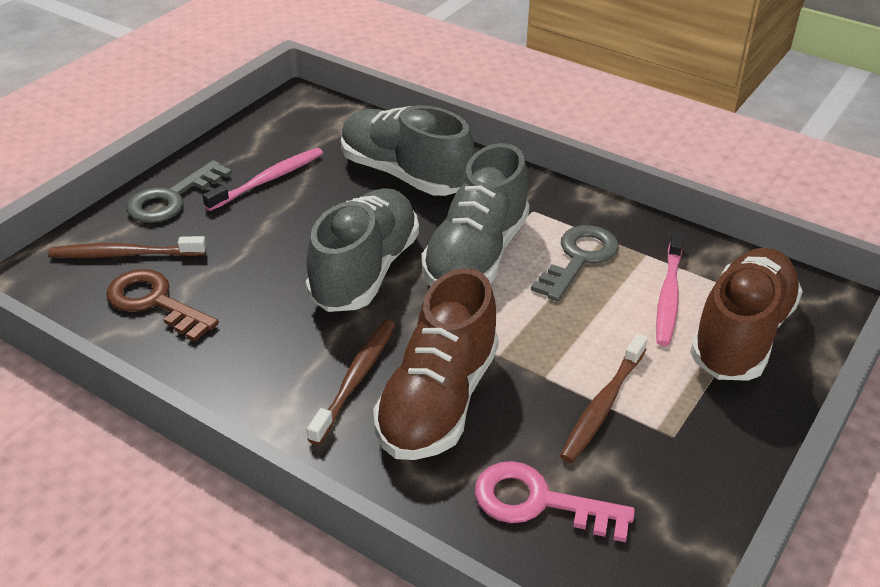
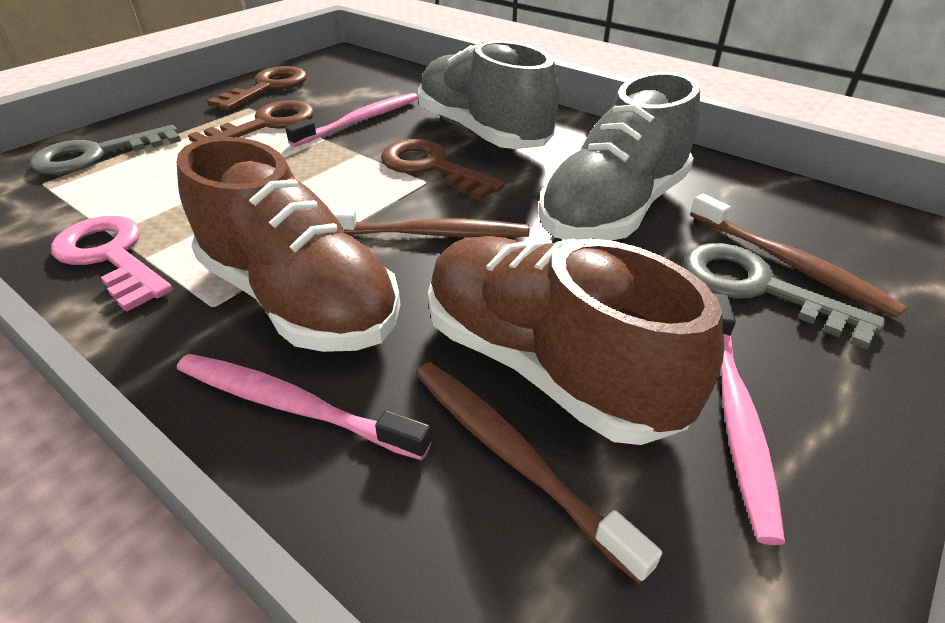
brown key: [106,269,219,342] = 1 -> [188,100,314,142] [207,66,307,111] [381,139,505,201] = 3
grey shoe: [306,188,419,312] [341,105,475,196] [422,143,530,286] = 3 -> [418,40,559,149] [538,72,700,241] = 2
pink toothbrush: [202,148,323,211] [656,231,684,346] = 2 -> [177,354,431,460] [285,93,418,147] [714,293,785,545] = 3

